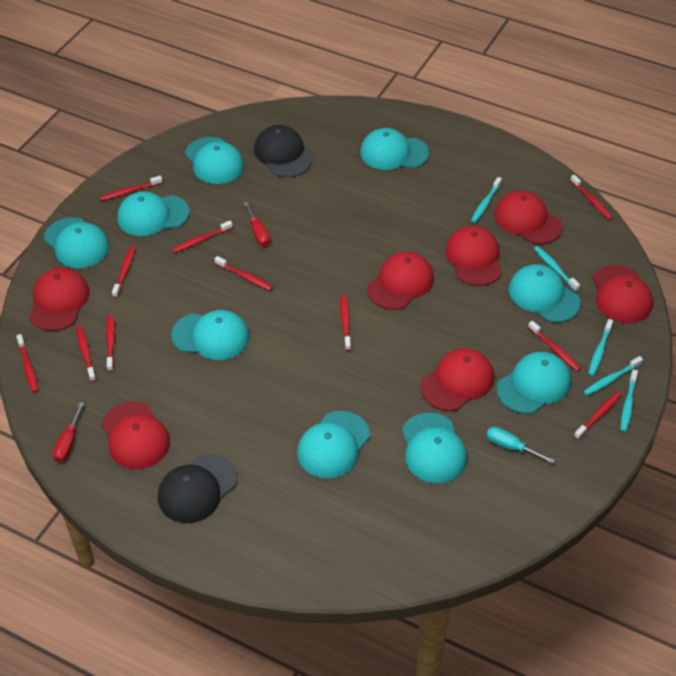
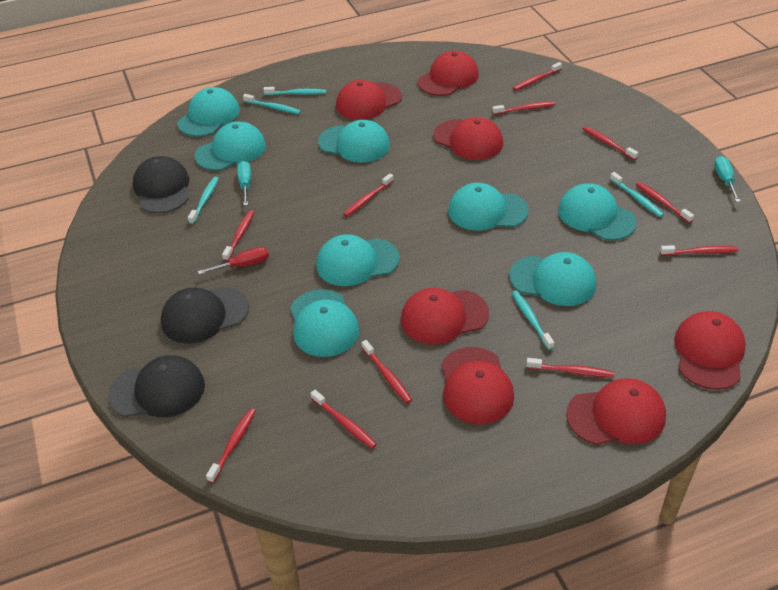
black cap: [158,454,237,523] [254,125,312,177] = 2 -> [108,355,205,417] [133,156,189,213] [161,287,249,344] = 3
red screwdriver: [53,402,84,462] [244,202,270,246] = 2 -> [198,247,269,275] = 1
turquoise cap: [44,217,109,268] [117,191,189,236] [171,310,250,360] [185,137,244,184] [297,411,370,479] [360,128,429,170] [402,413,467,483] [496,352,571,414] [509,264,581,323] = 9 -> [177,87,240,137] [194,121,266,171] [290,289,359,357] [316,234,400,286] [318,120,390,163] [448,183,529,231] [509,252,596,306] [558,183,637,241] = 8
turquoise screwdriver: [487,427,555,464] = 1 -> [237,161,251,206] [714,156,741,202] = 2

